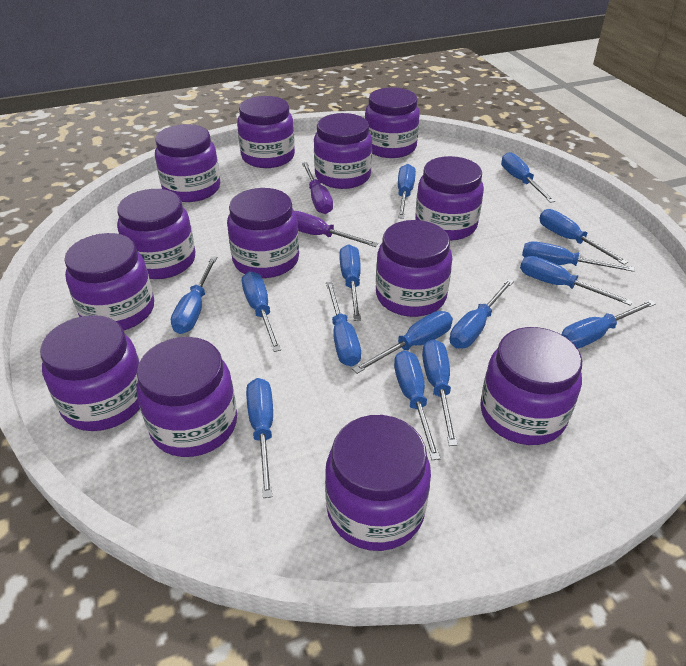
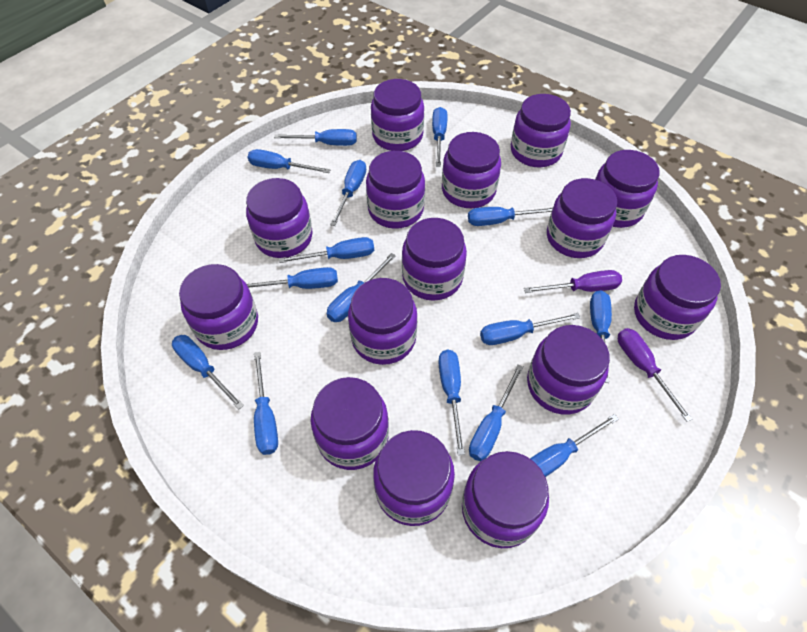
purple jar: [40,315,140,431] [64,233,154,330] [117,189,195,279] [136,337,237,457] [155,124,220,202] [227,188,299,278] [237,96,295,168] [314,113,372,189] [325,415,431,551] [365,87,420,158] [376,220,453,317] [415,156,484,241] [480,327,582,445] = 13 -> [179,264,258,350] [246,178,313,258] [311,377,389,470] [348,278,417,365] [366,151,425,229] [371,79,424,151] [373,430,455,526] [402,218,467,301] [442,132,501,208] [462,451,549,548] [511,94,571,167] [527,325,610,415] [547,178,617,258] [595,150,660,228] [634,255,721,340] = 15

